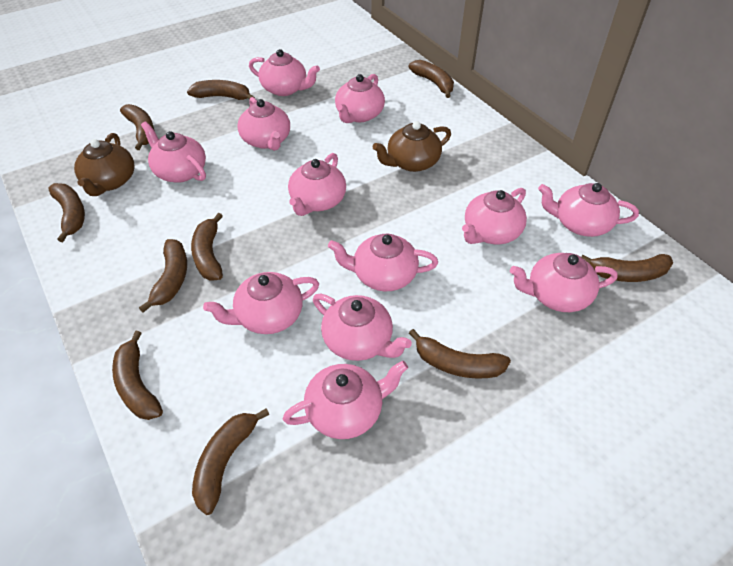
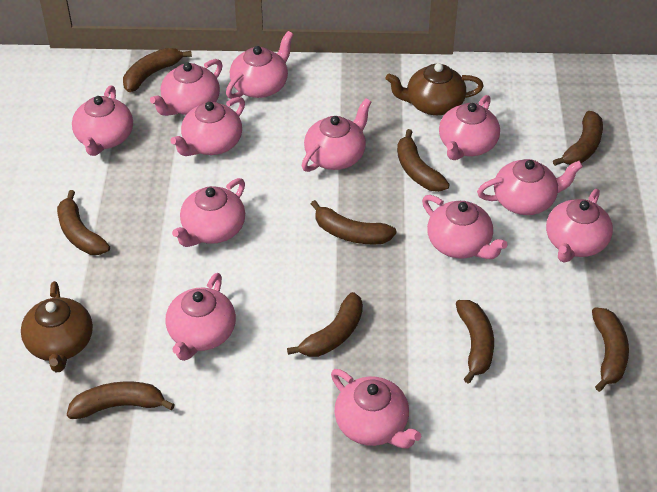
brown banana: [49,183,85,242] [112,331,163,420] [120,104,154,150] [139,239,187,313] [187,80,255,100] [191,213,223,281] [192,409,269,515] [409,60,454,98] [409,329,511,379] [581,254,673,282] = 10 -> [57,190,110,255] [67,382,175,419] [123,48,192,92] [287,292,363,357] [311,200,397,244] [397,129,450,192] [456,300,494,384] [553,111,603,166] [592,307,629,392] = 9

